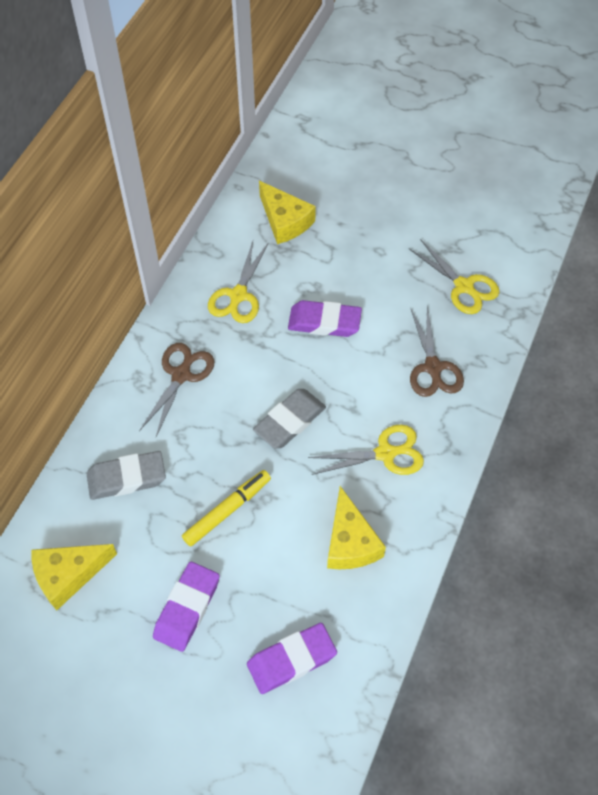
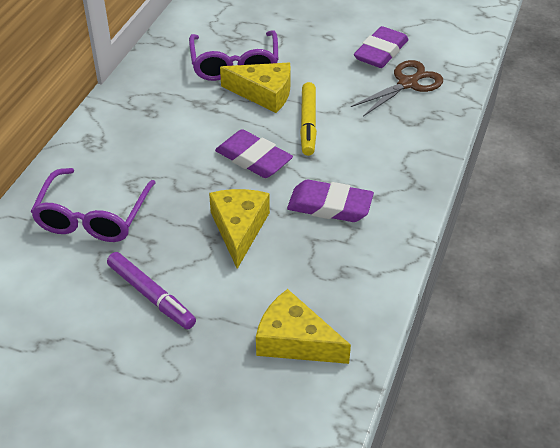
brown scissors: [139,343,214,437] [410,306,464,397] = 2 -> [351,60,443,116] = 1
grey eraser: [87,451,166,500] [253,389,326,449] = 2 -> none = 0
purple glasses: none = 0 -> [30,168,156,242] [189,30,278,81] = 2
purple marker: none = 0 -> [107,252,196,329] = 1
yellow scissors: [208,241,268,323] [308,424,424,475] [409,239,499,314] = 3 -> none = 0

